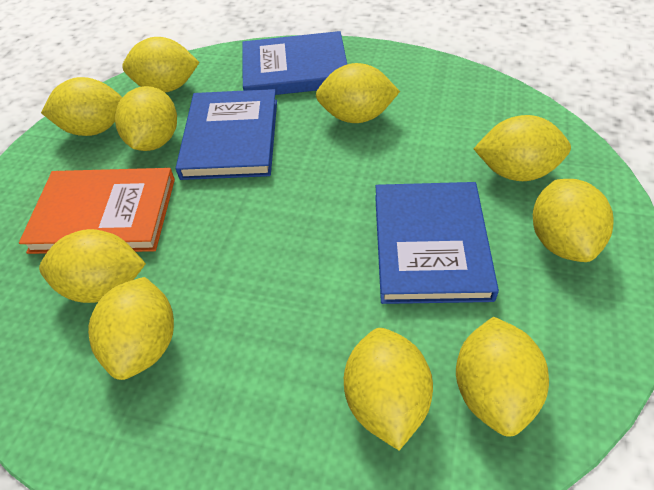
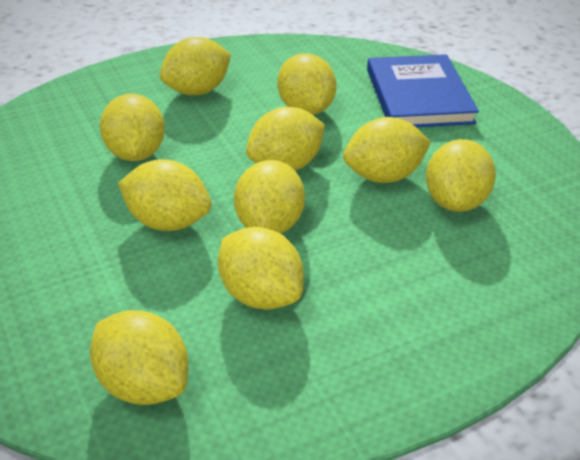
blue book: [176,89,277,180] [242,31,347,95] [375,182,499,304] = 3 -> [367,54,479,127] = 1
orange book: [19,168,175,254] = 1 -> none = 0

